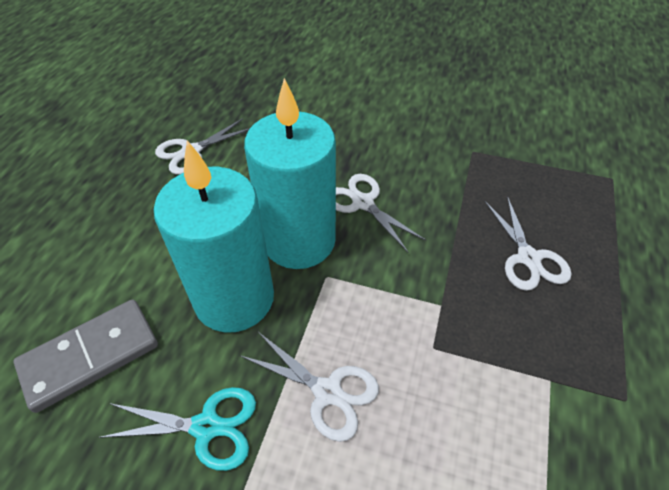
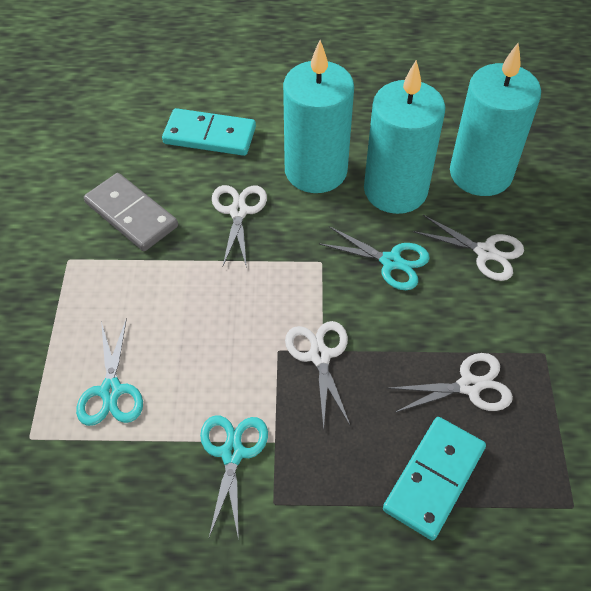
turquoise candle: [154,141,274,333] [244,78,336,269] = 2 -> [283,40,354,193] [364,60,445,214] [450,43,541,196] = 3
turquoise domino: none = 0 -> [162,108,256,156] [383,417,486,540] = 2
turquoise scissors: [98,387,256,471] = 1 -> [76,318,143,426] [200,415,268,540] [319,226,430,290] = 3

